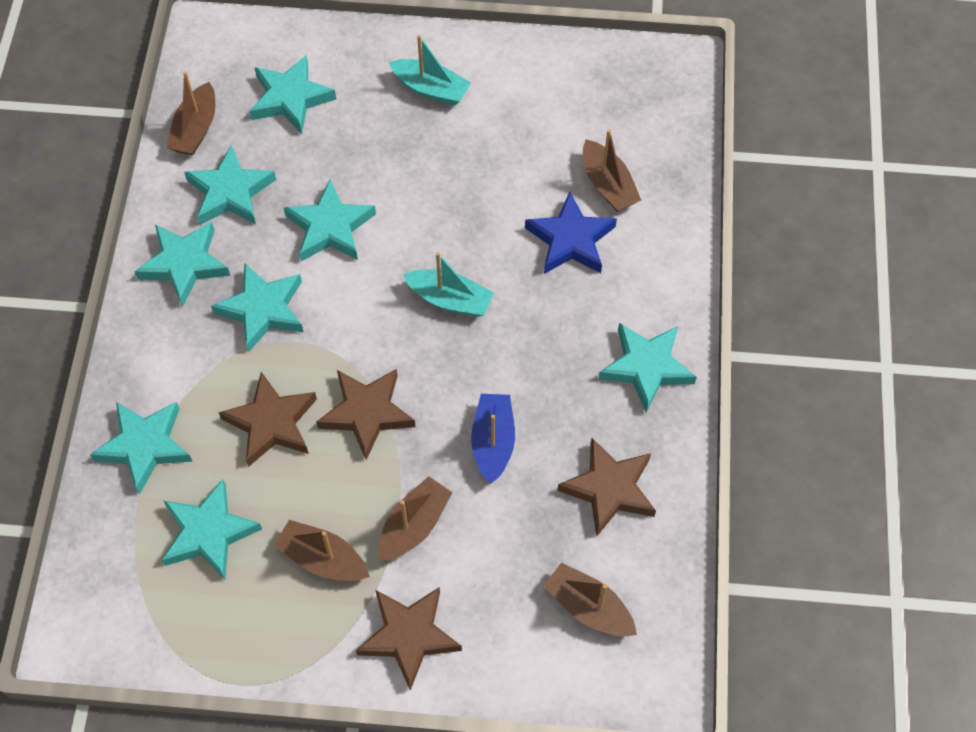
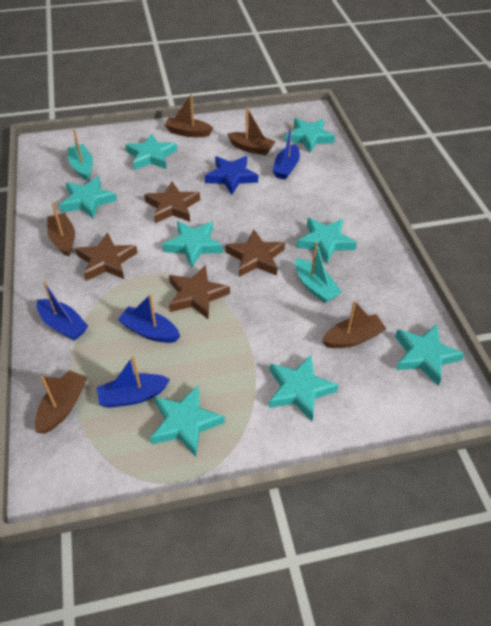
blue boat: [471,394,515,484] = 1 -> [37,281,88,341] [97,356,170,408] [118,294,180,343] [272,124,300,180] = 4

